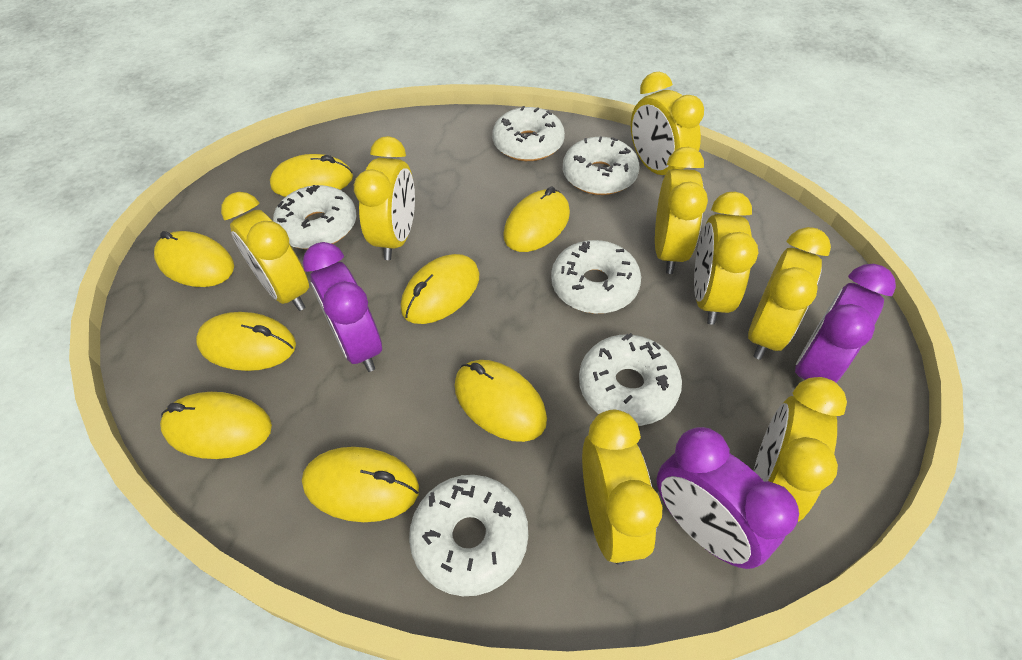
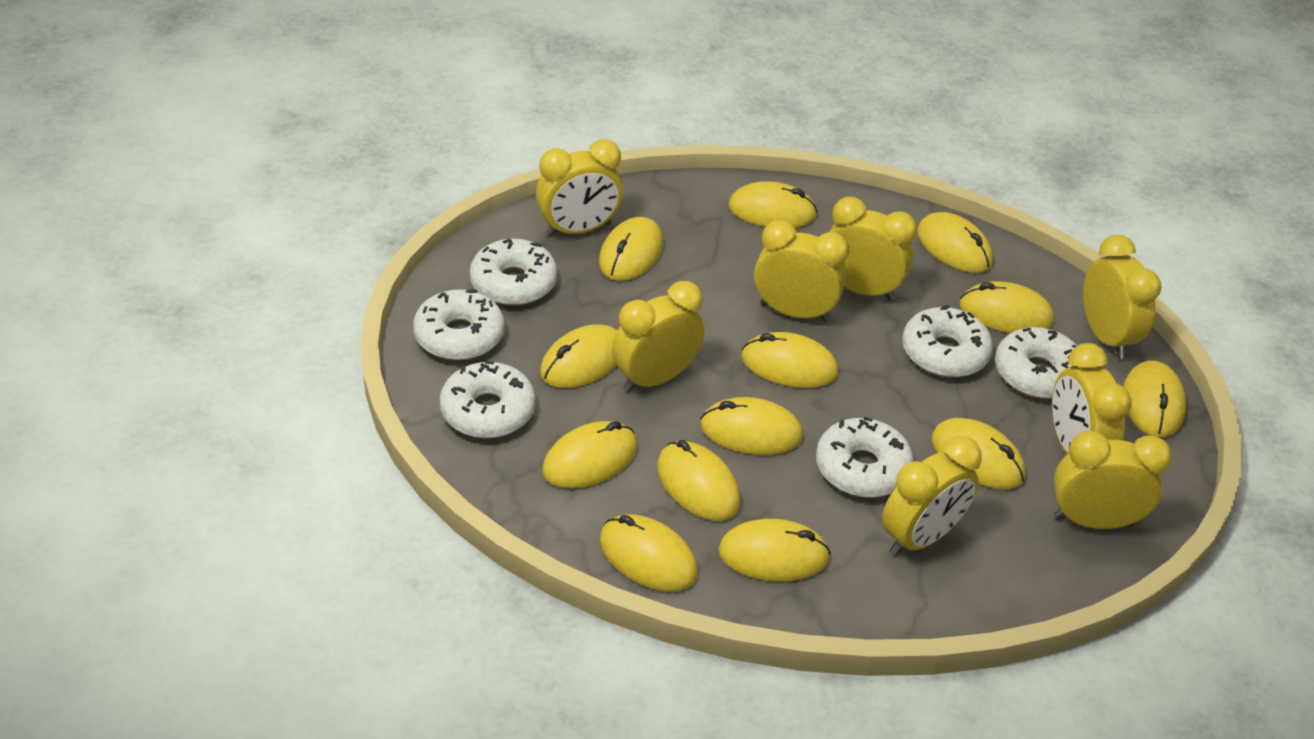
purple clock: [303,242,382,372] [657,427,799,569] [795,264,896,383] = 3 -> none = 0
yellow mouse: [154,231,234,287] [160,392,272,459] [196,312,296,371] [270,154,353,197] [302,447,419,522] [401,254,479,324] [455,360,547,442] [504,186,570,252] = 8 -> [540,324,618,388] [542,421,637,489] [599,217,663,281] [600,514,698,592] [657,440,740,521] [700,397,803,455] [718,519,831,581] [728,181,818,228] [742,332,838,388] [917,212,993,273] [932,418,1025,489] [960,281,1054,333] [1123,361,1186,437] = 13

